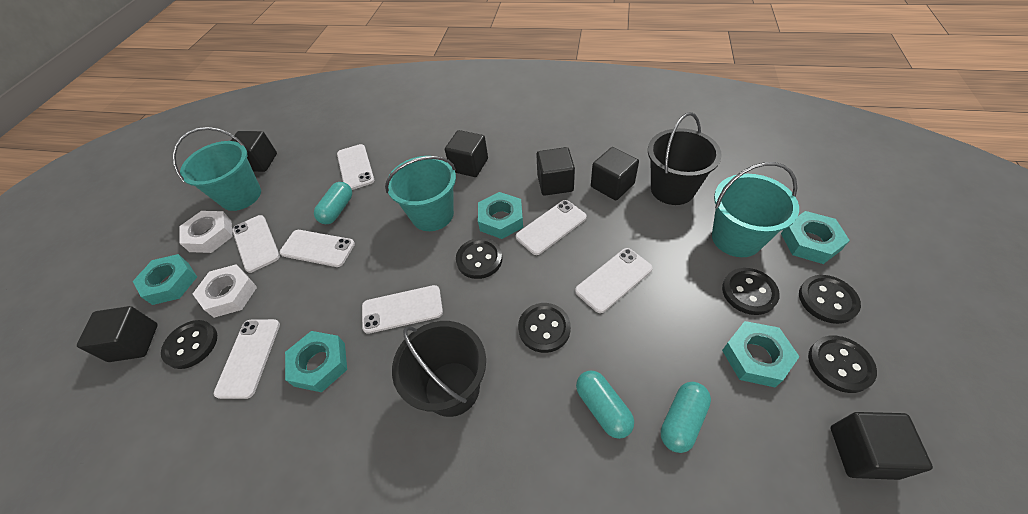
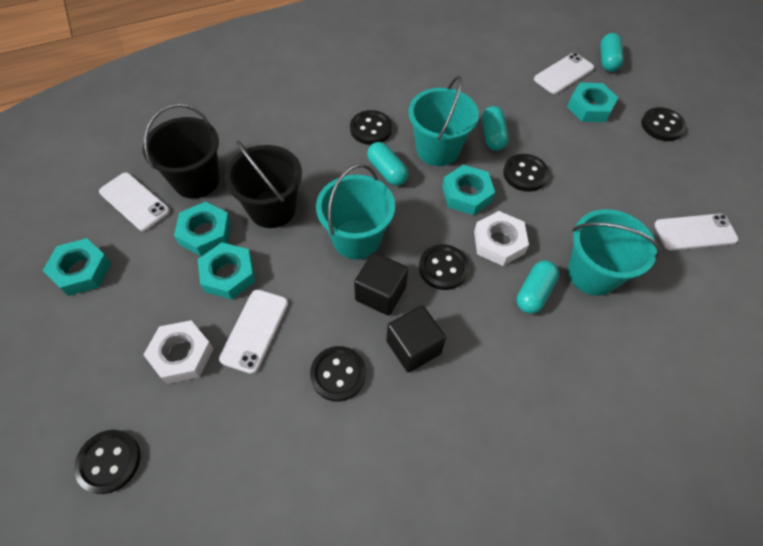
black cube: [77,306,158,362] [231,131,277,172] [445,130,488,177] [536,147,575,196] [591,147,639,201] [831,412,933,480] = 6 -> [354,252,408,316] [386,305,446,373] = 2
turquoise capsule: [314,182,352,224] [576,370,634,439] [661,382,711,453] = 3 -> [367,142,409,186] [482,106,509,151] [517,260,559,314] [600,33,624,72] = 4
white phone: [214,319,280,399] [232,215,280,273] [280,230,355,267] [337,144,374,190] [362,285,443,334] [516,200,587,255] [575,248,653,313] = 7 -> [99,172,170,231] [219,289,288,374] [534,53,594,94] [654,214,739,250] = 4

